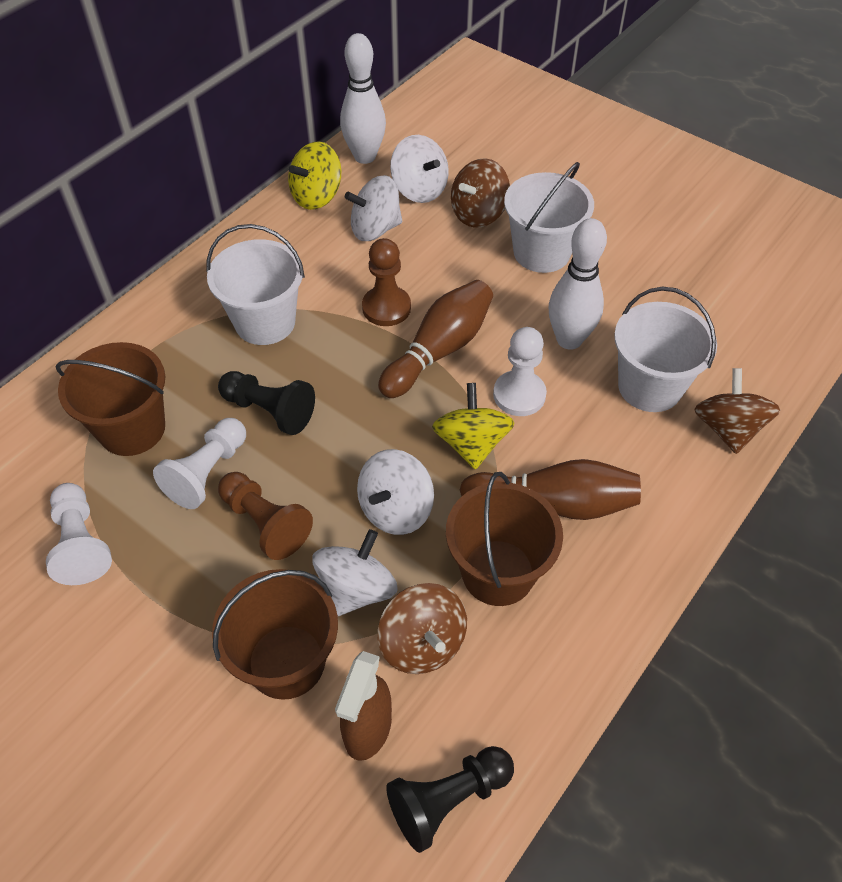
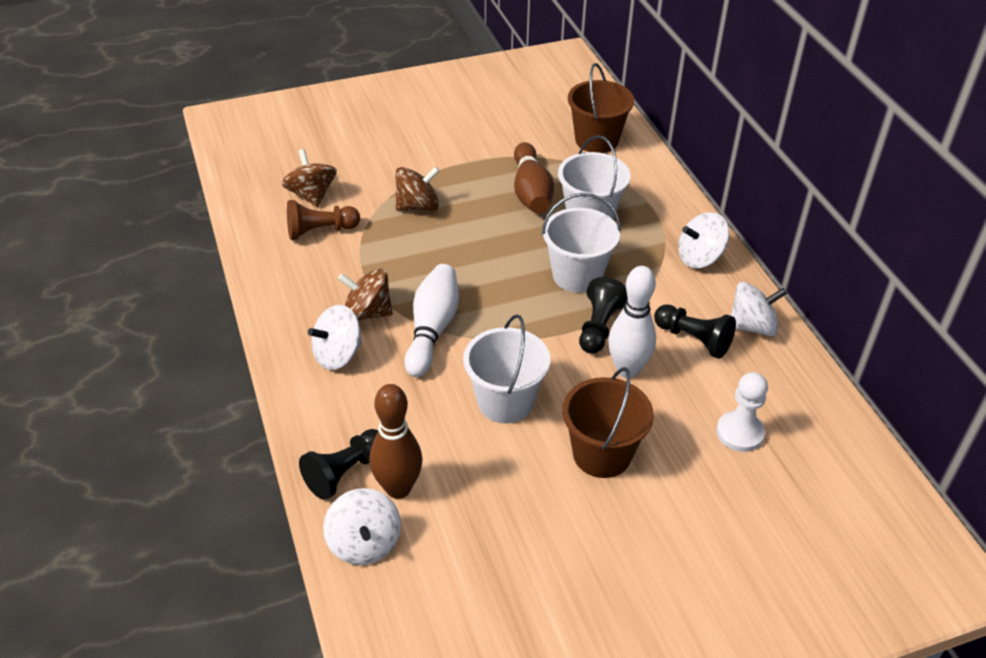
black pawn: [218,371,315,435] [386,746,514,853] = 2 -> [299,429,378,500] [579,277,628,354] [654,304,736,359] = 3
brown bucket: [56,342,165,456] [212,569,338,700] [446,472,563,606] = 3 -> [562,367,654,478] [568,63,634,153] = 2
brown pawn: [218,472,313,560] [362,238,411,326] = 2 -> [287,200,360,240] = 1
brown spray bottle: [335,651,392,761] = 1 -> none = 0
white pawn: [46,483,112,585] [153,418,246,509] [493,327,547,416] = 3 -> [716,372,768,452] = 1
yellow spinning top: [288,141,341,210] [432,383,514,469] = 2 -> none = 0

